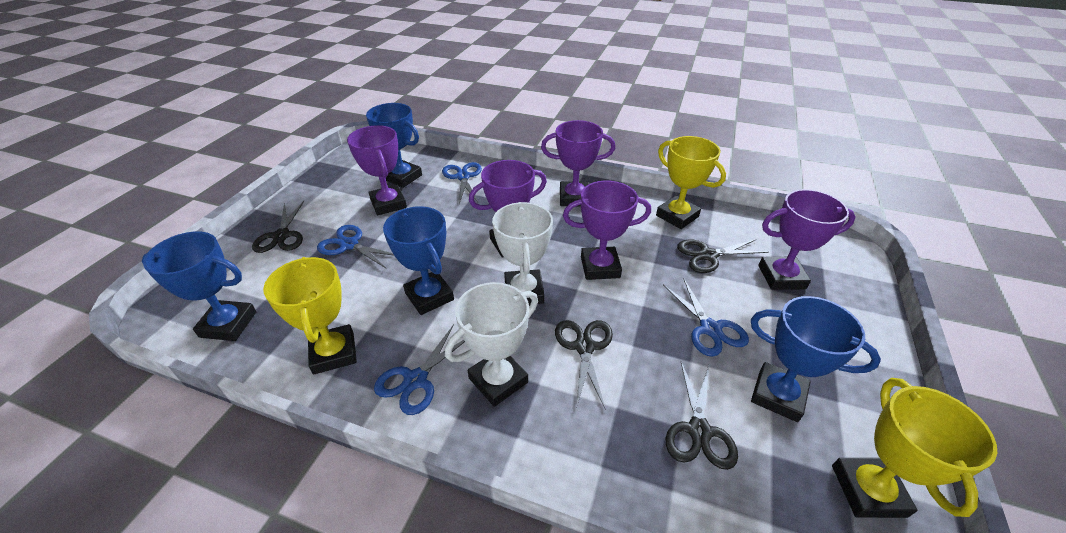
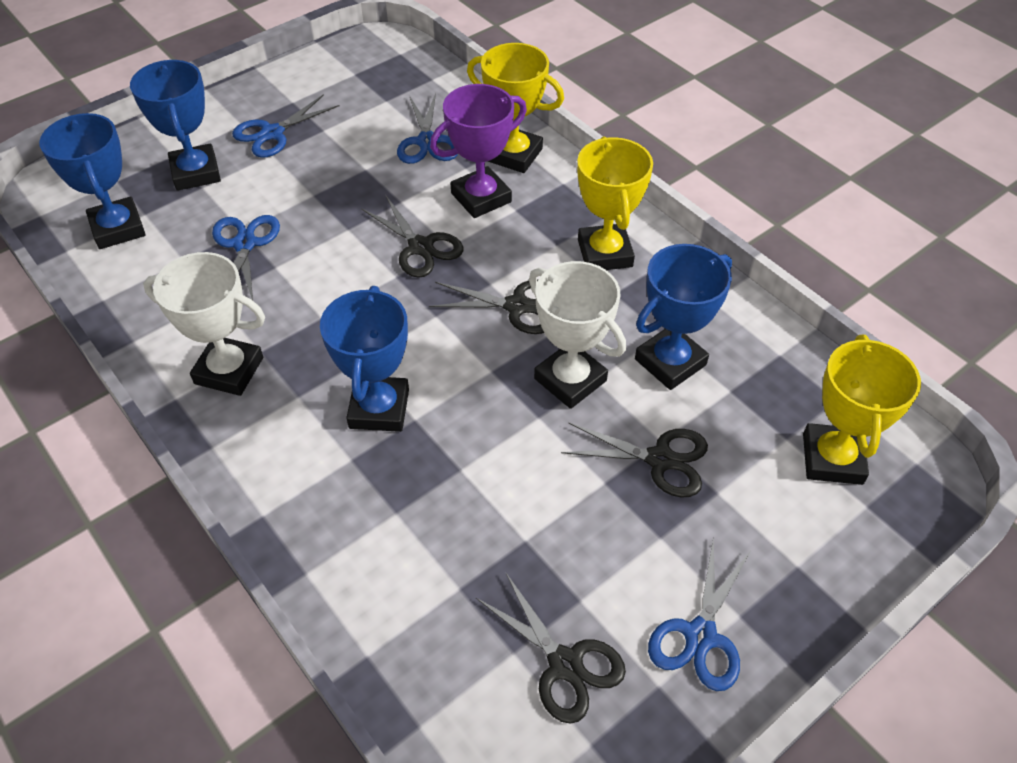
purple trophy: [347,125,407,215] [469,160,547,258] [541,120,615,206] [563,181,651,280] [758,189,856,290] = 5 -> [430,84,527,218] = 1

